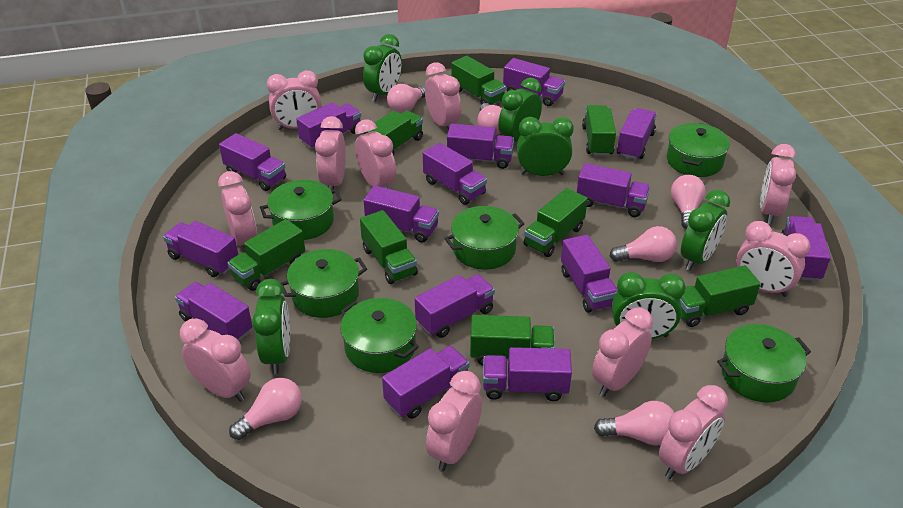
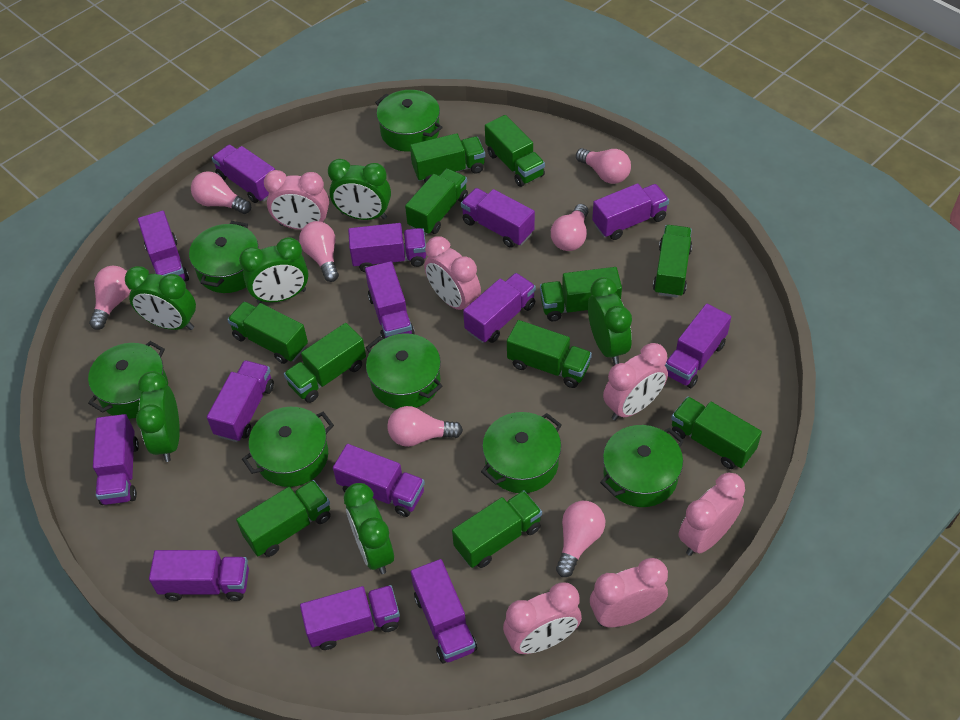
green pot: [260,180,342,240] [281,249,367,318] [340,298,419,373] [444,206,525,269] [667,123,730,177] [717,324,811,402] = 6 -> [88,341,168,419] [189,221,259,293] [242,407,334,487] [366,333,443,409] [375,90,443,152] [481,412,562,493] [600,425,684,507] = 7
green truck: [227,219,305,291] [360,210,418,284] [364,111,423,156] [451,56,506,105] [470,315,555,366] [524,188,588,257] [582,105,616,156] [680,265,761,327] = 8 -> [227,301,308,364] [236,480,331,557] [284,323,366,403] [405,169,468,235] [410,133,485,182] [452,490,542,568] [485,115,545,187] [507,320,592,388] [540,267,622,321] [653,225,692,298] [671,397,762,469] = 11
pink clock: [180,318,251,402] [218,171,257,248] [267,71,321,130] [315,116,346,194] [355,119,396,188] [425,62,461,131] [426,371,482,471] [592,307,653,397] [659,385,728,479] [736,221,810,297] [760,144,796,224] = 11 -> [264,170,329,230] [424,236,481,310] [503,583,582,654] [590,558,668,627] [603,343,668,420] [678,472,745,556] = 6
pink light bulb: [229,378,302,440] [387,84,425,113] [477,103,502,135] [594,401,674,446] [610,226,677,262] [671,175,706,229] = 6 -> [89,266,131,330] [191,171,251,214] [299,221,339,282] [388,406,463,447] [551,204,588,251] [556,501,605,577] [576,148,631,184] = 7
purple truck: [163,221,238,277] [175,282,252,341] [219,133,286,191] [296,102,361,149] [363,186,439,243] [382,346,469,419] [415,274,495,338] [423,143,487,205] [447,124,514,169] [483,347,572,401] [503,58,565,106] [561,235,618,313] [577,163,650,217] [617,108,657,160] [781,216,831,281] = 15 -> [93,414,139,505] [138,211,189,281] [149,550,249,601] [207,360,274,442] [212,145,275,203] [300,585,400,650] [333,444,425,517] [348,223,426,272] [365,261,415,339] [411,559,477,663] [461,188,535,248] [463,273,536,343] [592,183,669,240] [665,304,731,388] = 14

